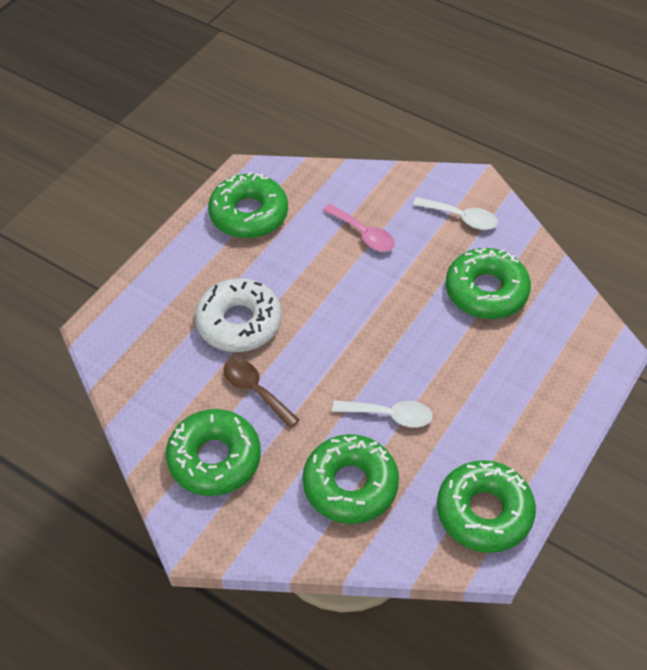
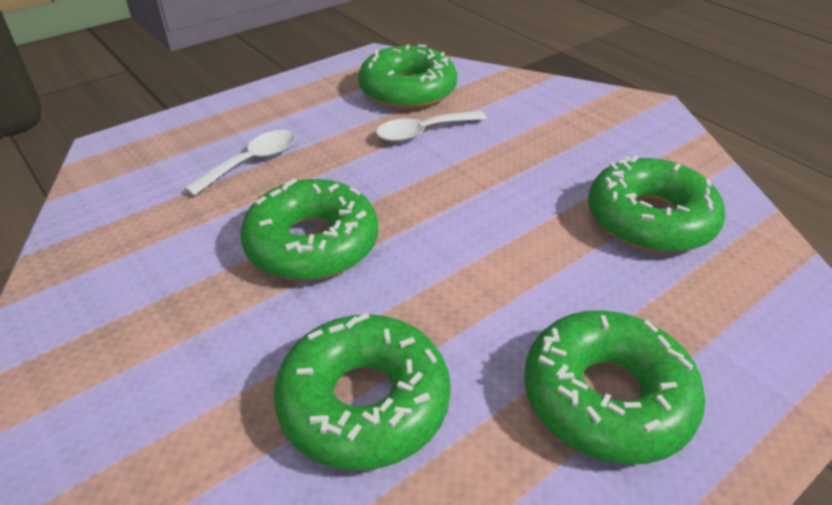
brown spoon: [224,359,299,428] = 1 -> none = 0
pink spoon: [323,204,395,252] = 1 -> none = 0
white donut: [195,278,282,352] = 1 -> none = 0

